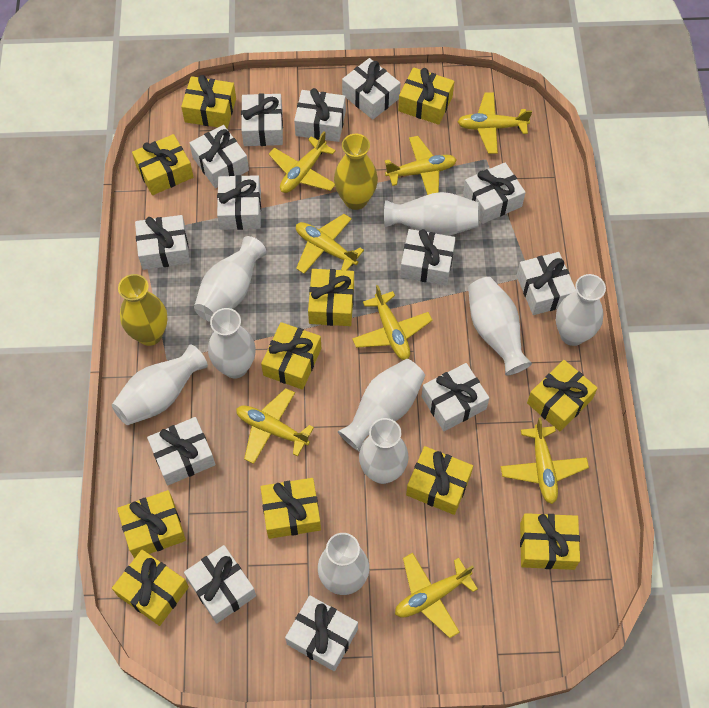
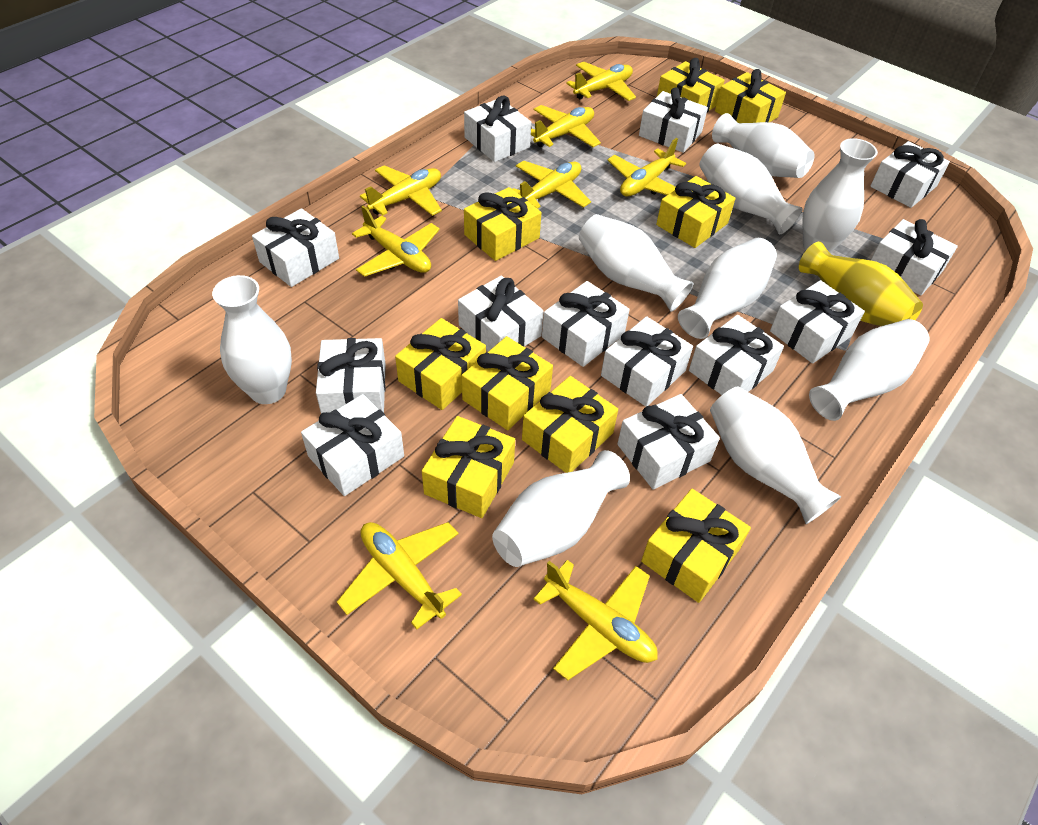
yellow gift: [112,550,189,626] [117,490,186,558] [132,134,193,195] [181,75,236,128] [261,322,321,390] [261,478,321,539] [308,269,354,326] [398,67,454,125] [406,446,473,515] [520,513,580,570] [527,360,598,432] = 11 -> [395,318,486,410] [422,416,515,518] [462,336,553,430] [464,187,541,261] [522,376,618,473] [641,489,751,603] [656,176,736,248] [657,58,725,112] [715,69,786,123] = 9
yellow vase: [118,274,167,346] [334,134,378,210] = 2 -> [799,242,923,326] = 1

